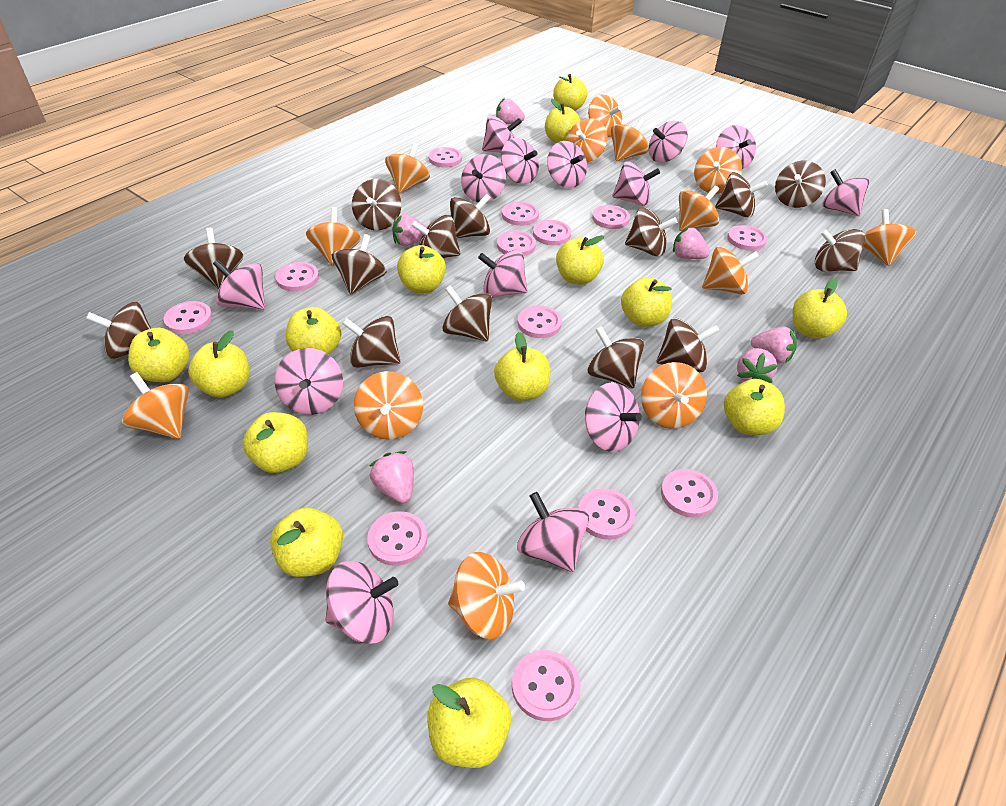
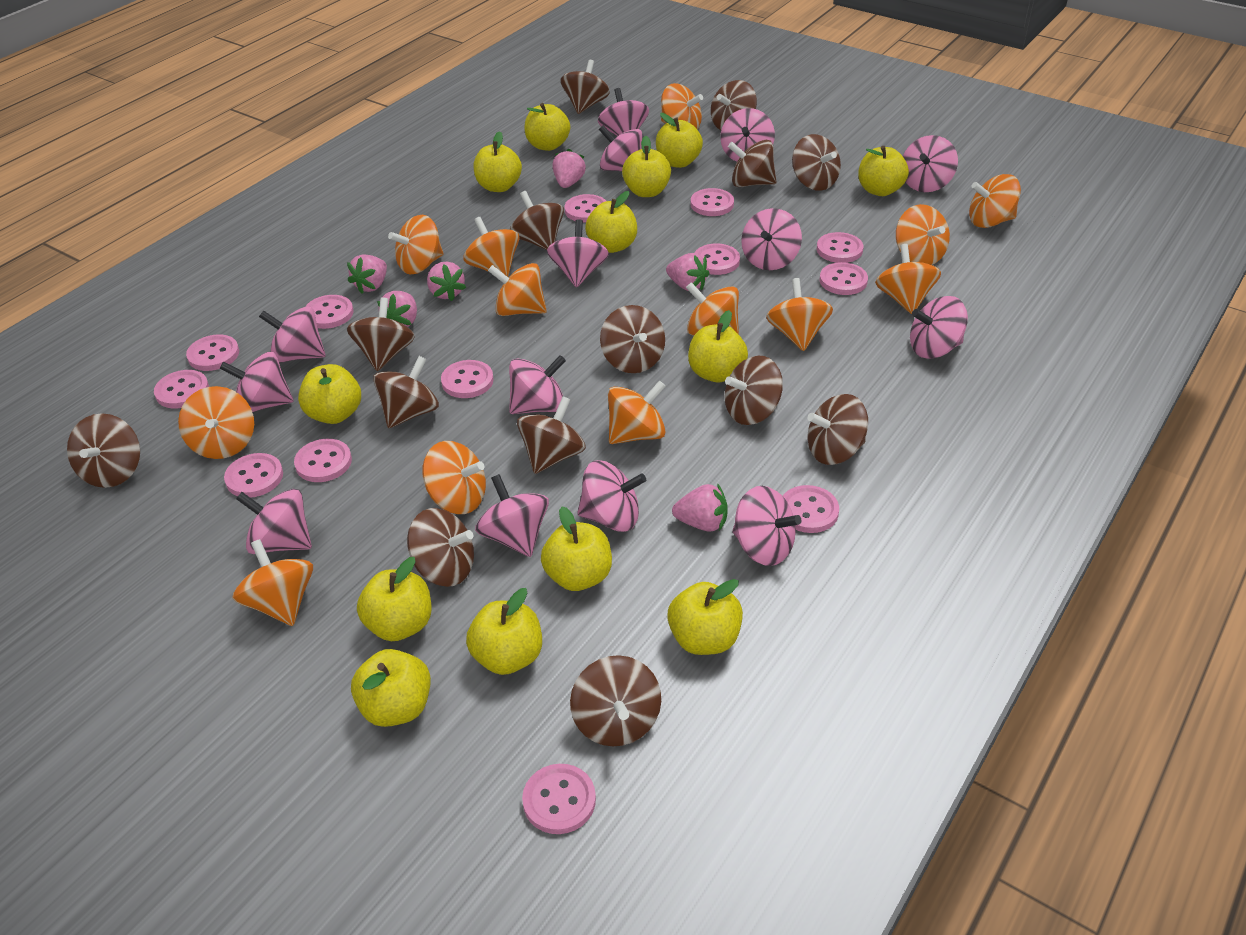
yellow apple: [128,328,190,382] [188,330,249,398] [243,412,308,473] [270,507,343,577] [286,307,341,354] [397,245,446,293] [427,677,511,768] [494,332,550,401] [545,99,581,143] [553,74,587,111] [556,235,604,285] [621,277,672,327] [724,379,785,435] [793,278,847,339] = 14 -> [298,364,361,424] [351,649,431,727] [357,557,432,641] [466,588,542,675] [474,131,522,192] [524,103,570,151] [541,507,612,591] [585,191,637,253] [622,136,671,197] [656,113,703,168] [667,579,743,655] [688,310,748,382] [858,146,909,196] = 13

